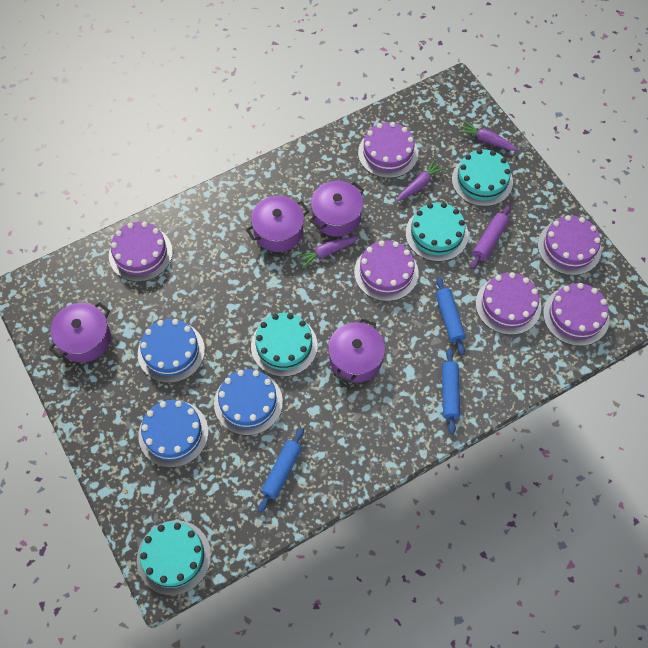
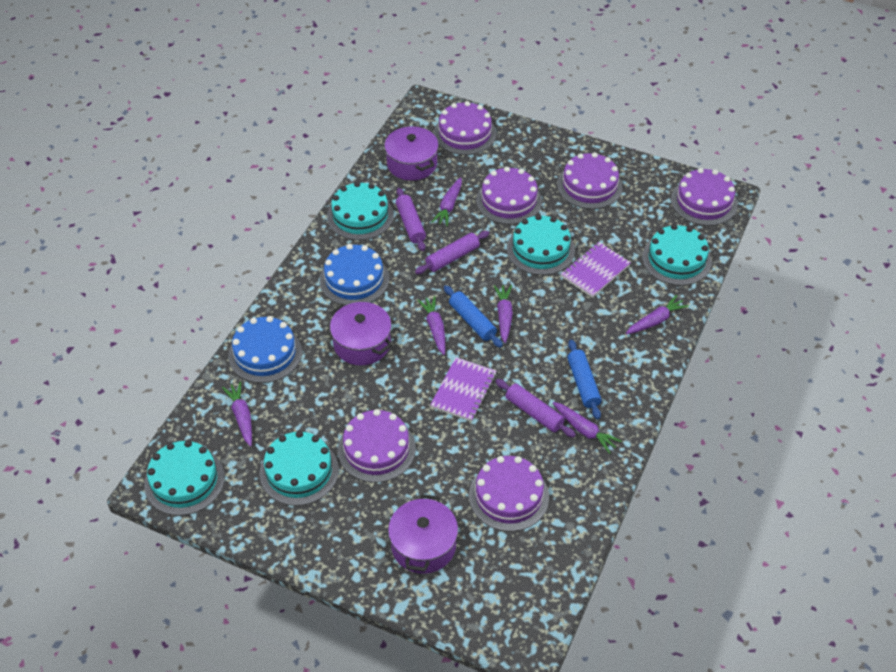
blue cake: [138,319,205,383] [138,400,208,468] [214,369,283,435] = 3 -> [228,316,302,383] [319,244,389,305] = 2
blue rolling pin: [258,428,304,513] [436,277,466,355] [442,348,460,434] = 3 -> [444,285,503,348] [567,339,602,420] = 2
purple carrot: [296,236,359,268] [396,159,446,202] [458,121,518,151] = 3 -> [222,382,252,447] [418,296,445,355] [431,177,462,226] [494,285,513,343] [553,402,622,454] [626,295,689,334] = 6
purple notebook: none = 0 -> [430,357,496,422] [561,242,631,298] = 2
purple pot: [49,302,111,362] [246,196,309,252] [310,181,364,237] [328,318,385,383] = 4 -> [330,302,392,366] [385,126,439,181] [388,494,458,574] = 3
purple rolling pin: [470,205,511,269] = 1 -> [396,188,426,251] [415,231,489,274] [495,379,576,438] = 3
turquoise cake: [137,520,211,595] [251,313,318,377] [406,202,468,262] [452,149,513,206] = 4 -> [144,440,225,516] [260,431,339,506] [327,182,394,240] [507,214,575,275] [642,224,712,286] = 5

